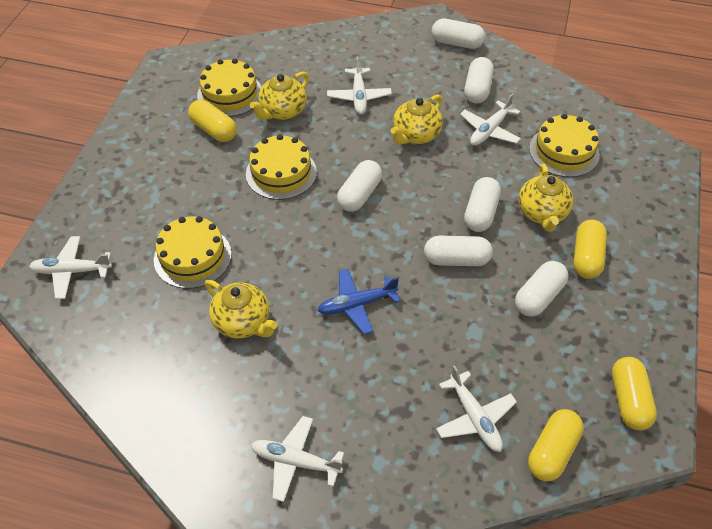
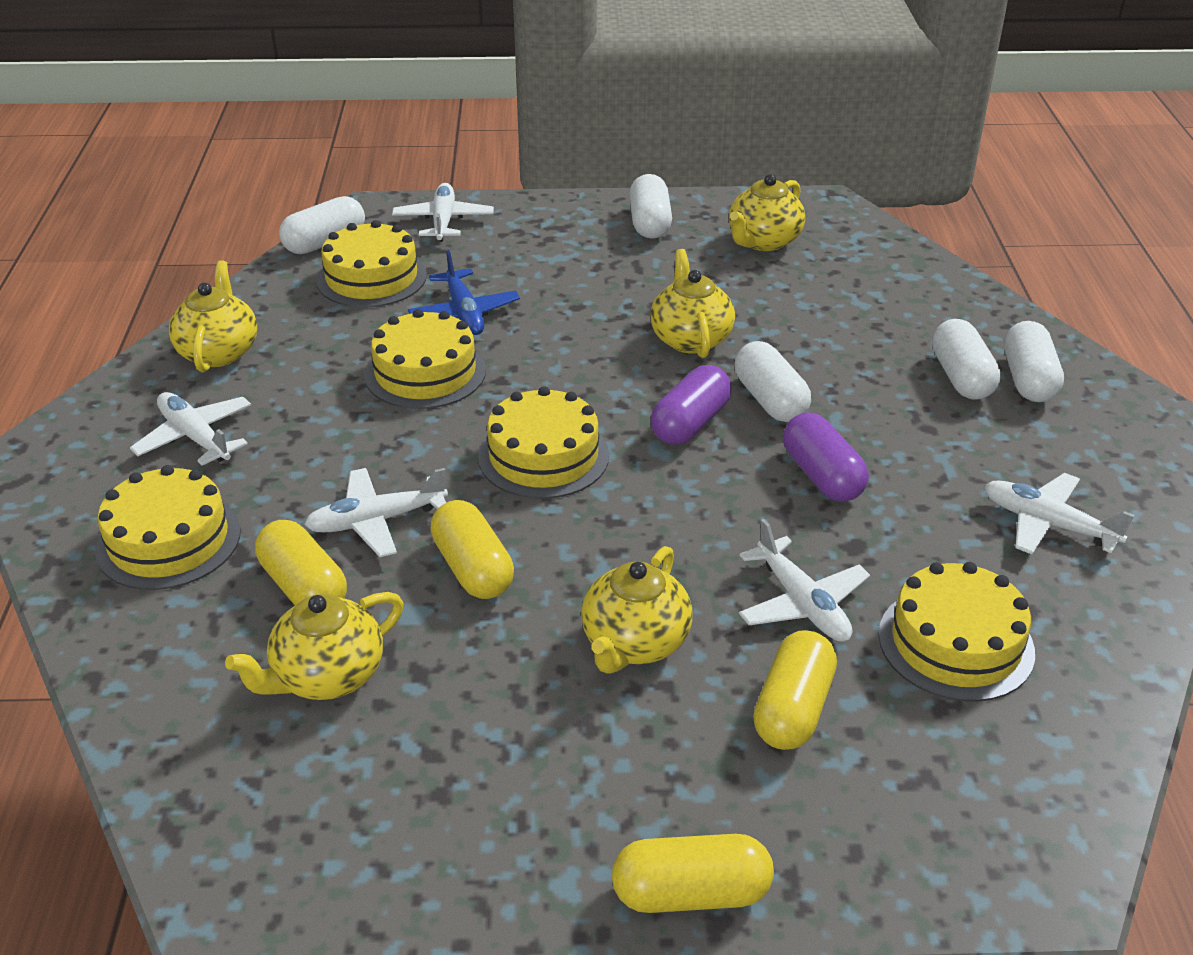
purple capsule: none = 0 -> [651,365,732,445] [783,412,869,502] = 2
white capsule: [337,160,382,212] [424,236,493,266] [432,19,485,49] [464,57,494,104] [464,177,501,232] [515,261,568,316] = 6 -> [279,196,365,254] [629,174,672,239] [735,341,811,422] [932,319,1001,400] [1004,321,1064,402] = 5
yellow cake: [154,216,232,289] [197,59,261,117] [246,134,317,200] [529,114,600,177] = 4 -> [95,465,241,590] [316,220,427,307] [365,309,486,409] [478,386,609,499] [879,562,1035,702] = 5
yellow teapot: [205,280,277,339] [250,71,309,120] [390,94,443,145] [519,164,573,232] = 4 -> [169,260,257,373] [225,592,404,700] [581,546,693,674] [650,249,735,358] [729,174,805,251] = 5

